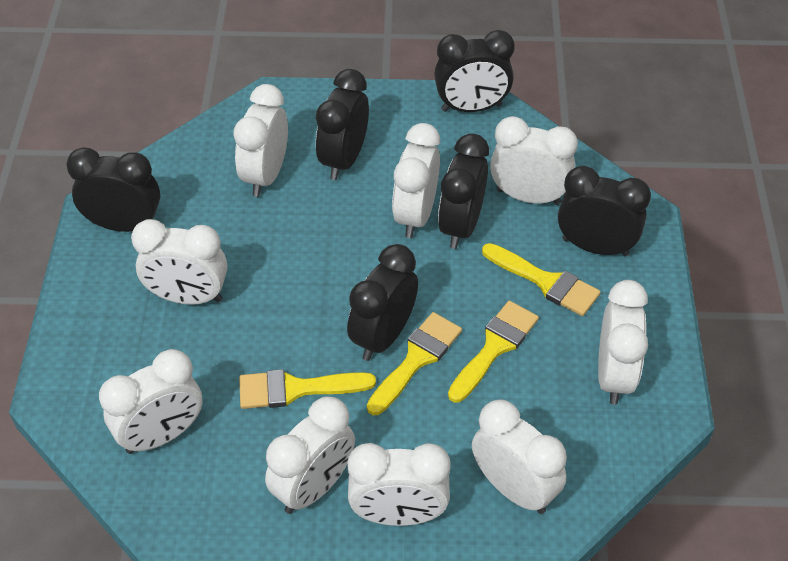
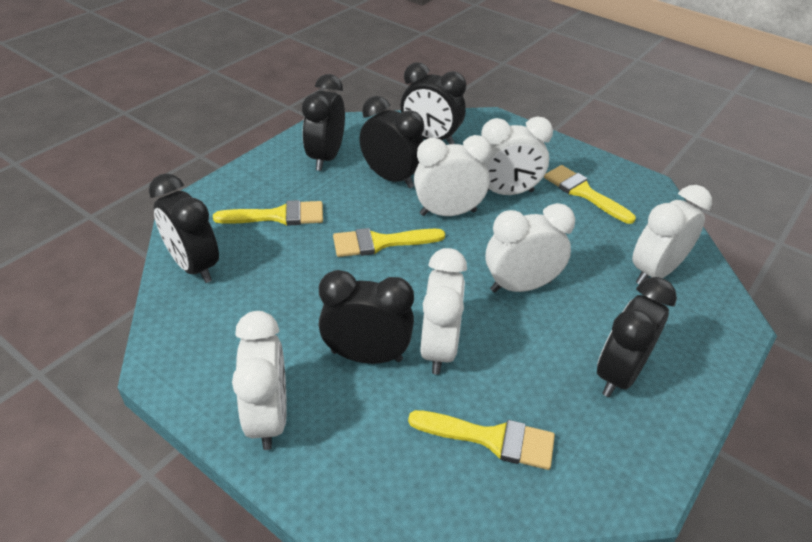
white clock: [99,349,203,454] [131,219,227,305] [233,84,288,197] [265,396,355,514] [347,443,451,526] [392,123,440,238] [472,399,567,514] [490,116,578,205] [598,280,648,405] = 9 -> [232,311,287,450] [414,135,492,216] [421,248,467,375] [481,116,553,195] [485,203,575,293] [632,185,712,284] = 6

